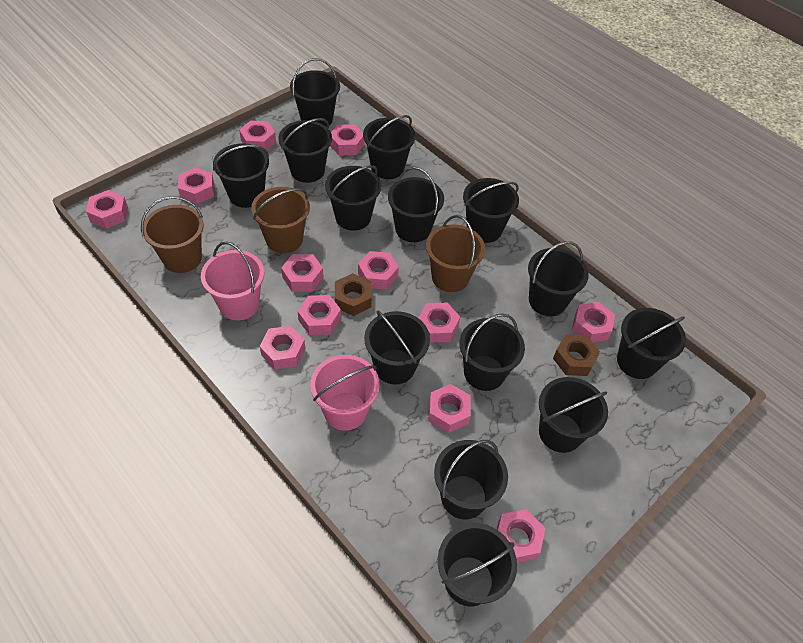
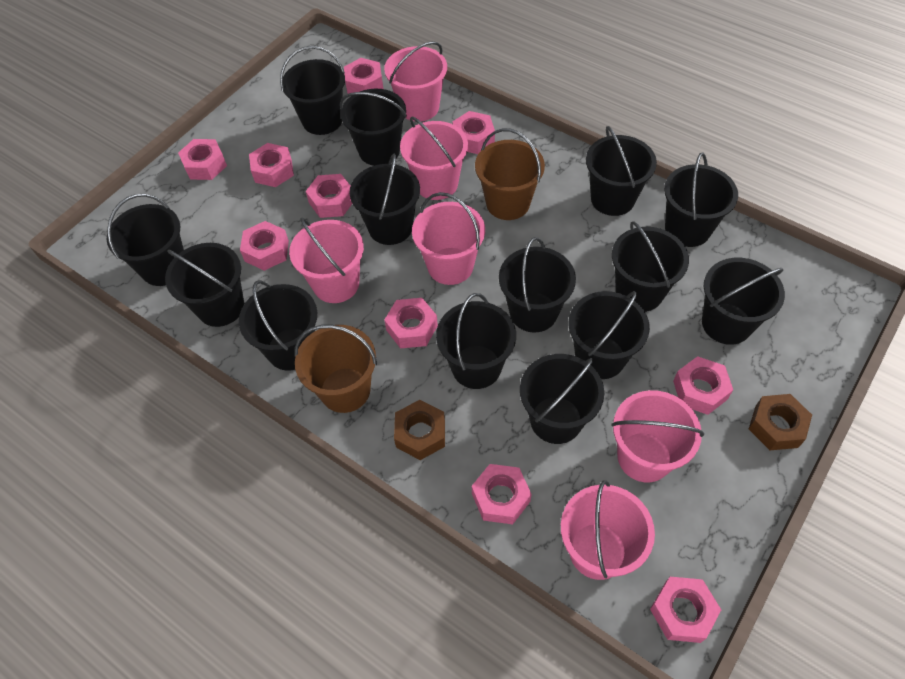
brown bucket: [141,196,204,273] [251,187,310,253] [426,215,485,292] = 3 -> [295,325,377,413] [475,128,545,220] = 2
pink bucket: [201,242,264,321] [310,355,380,431] = 2 -> [289,218,364,303] [384,41,447,121] [400,116,468,200] [412,192,485,285] [561,480,655,580] [611,390,704,483] = 6
pink nut: [86,190,128,229] [178,167,214,204] [239,120,276,150] [260,325,305,370] [281,254,324,292] [297,295,341,335] [330,124,365,155] [358,251,399,290] [418,302,460,343] [429,384,471,433] [497,509,545,563] [572,302,615,342] = 12 -> [178,139,227,180] [240,221,289,271] [249,143,294,187] [306,174,352,218] [344,58,383,94] [384,298,438,348] [452,111,495,154] [472,464,531,524] [650,577,721,643] [673,356,733,415] = 10

